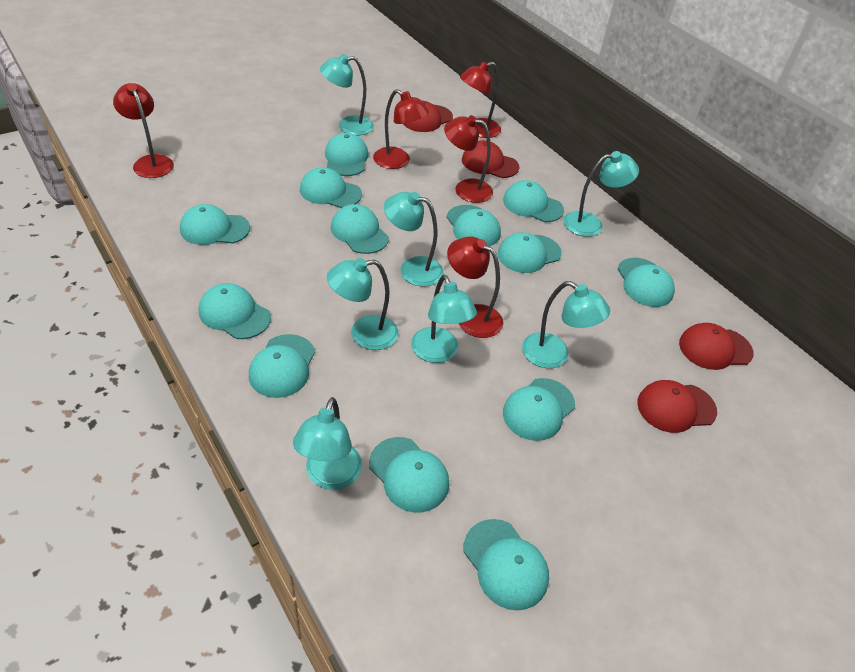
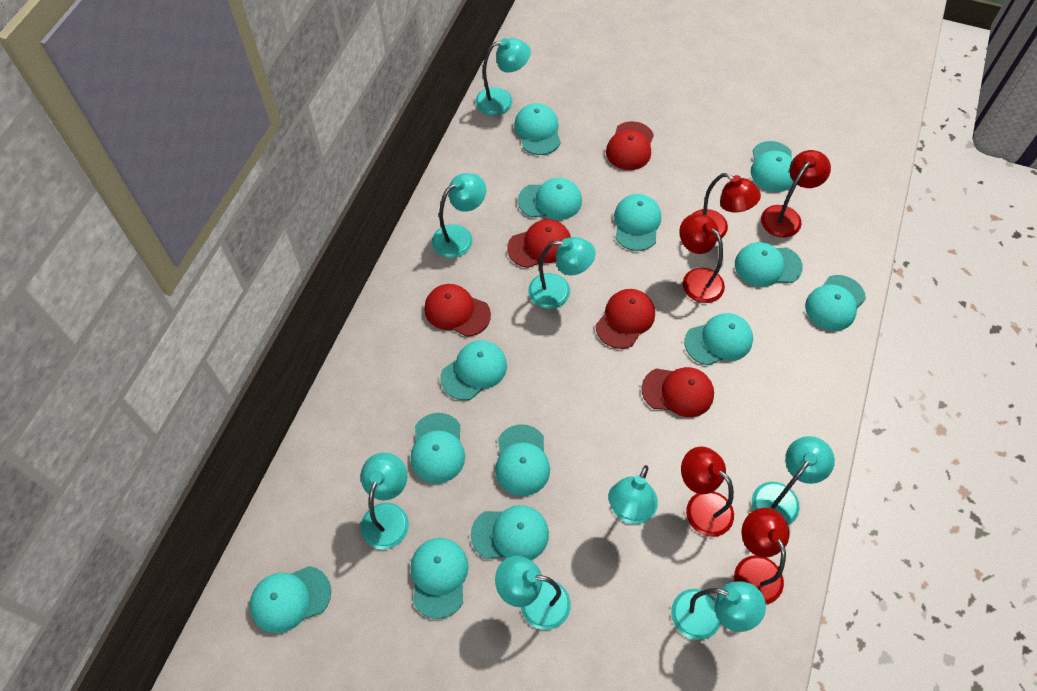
red cap: [403,100,453,132] [462,140,519,178] [637,380,717,433] [679,323,753,370] = 4 -> [424,284,491,337] [507,219,571,268] [596,289,655,349] [606,121,654,170] [641,367,714,417] = 5
turquoise lamp: [293,397,362,490] [320,54,374,136] [327,258,399,350] [384,192,444,286] [411,275,477,363] [522,281,610,368] [564,151,639,237] = 7 -> [361,452,409,549] [432,173,486,258] [476,38,531,115] [495,556,571,630] [528,237,596,309] [608,465,658,524] [671,581,766,640] [752,436,835,525] = 8

